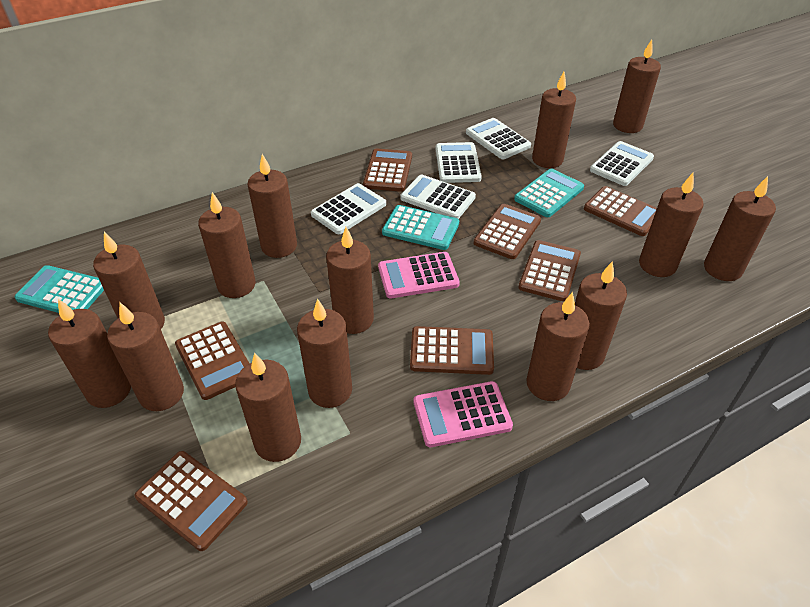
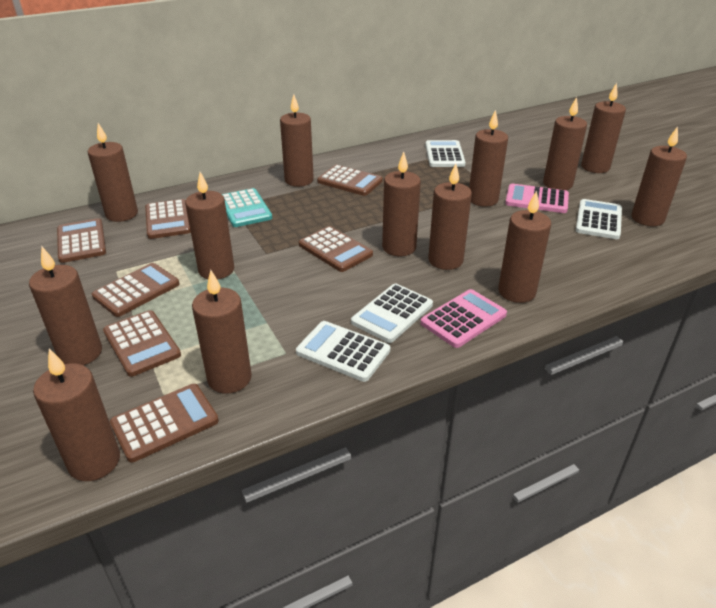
brown candle: [48,299,131,408] [93,232,165,329] [107,303,184,411] [198,192,256,298] [235,352,301,462] [248,154,297,258] [297,299,352,408] [326,227,374,334] [526,292,590,401] [532,72,576,168] [575,261,627,370] [613,40,661,133] [639,173,704,277] [704,176,776,281] = 14 -> [29,247,102,365] [33,349,120,481] [88,123,138,222] [185,172,234,280] [192,270,252,394] [280,94,314,187] [382,152,421,256] [428,163,472,270] [469,110,508,207] [498,190,551,303] [543,97,587,190] [581,83,626,173] [631,126,687,226] = 13
turquoise calculator: [15,265,104,313] [382,205,459,250] [514,169,584,217] = 3 -> [222,188,272,227] = 1
white calculator: [311,183,386,234] [401,174,476,219] [436,142,482,183] [466,118,531,159] [590,141,654,186] = 5 -> [296,321,390,382] [351,284,433,343] [425,140,466,167] [576,199,622,239] = 4

